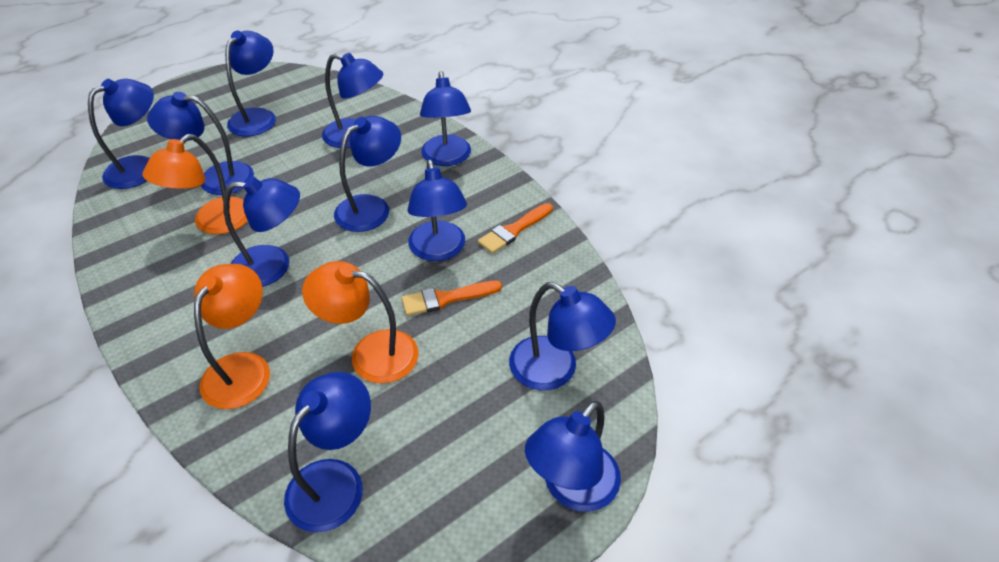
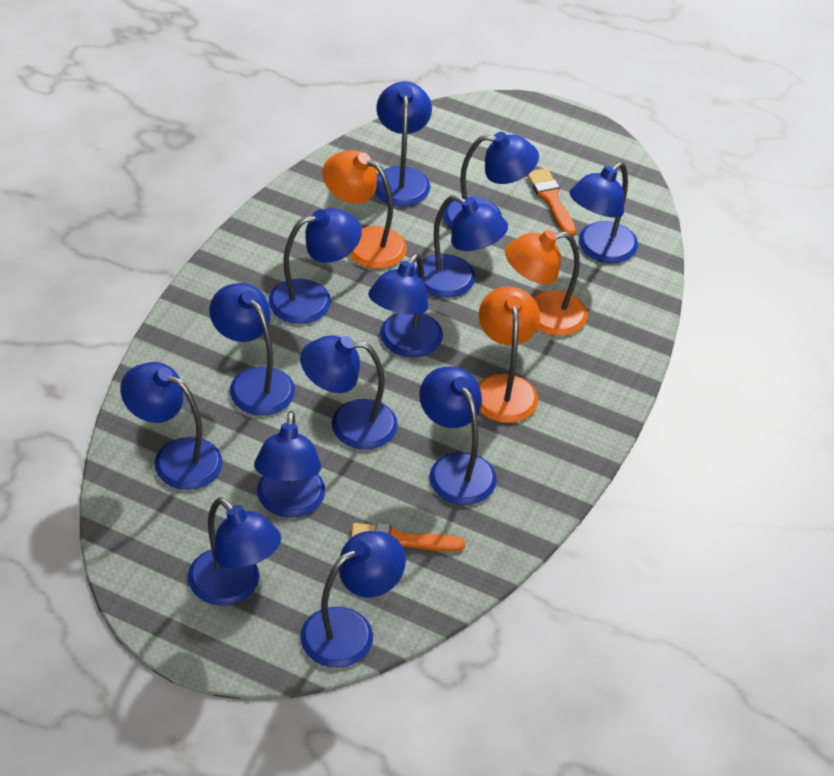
blue lamp: [88,79,154,189] [147,92,254,195] [223,177,300,287] [225,31,276,136] [284,372,371,532] [322,53,383,148] [334,116,401,232] [407,159,467,261] [420,71,471,166] [509,282,616,390] [525,401,621,512] = 11 -> [120,362,223,490] [188,498,281,606] [209,283,295,415] [254,411,325,518] [268,208,362,324] [300,335,398,450] [300,531,406,668] [368,254,443,357] [375,81,432,206] [414,195,508,298] [419,367,497,505] [443,132,539,230] [569,162,638,263] = 13

